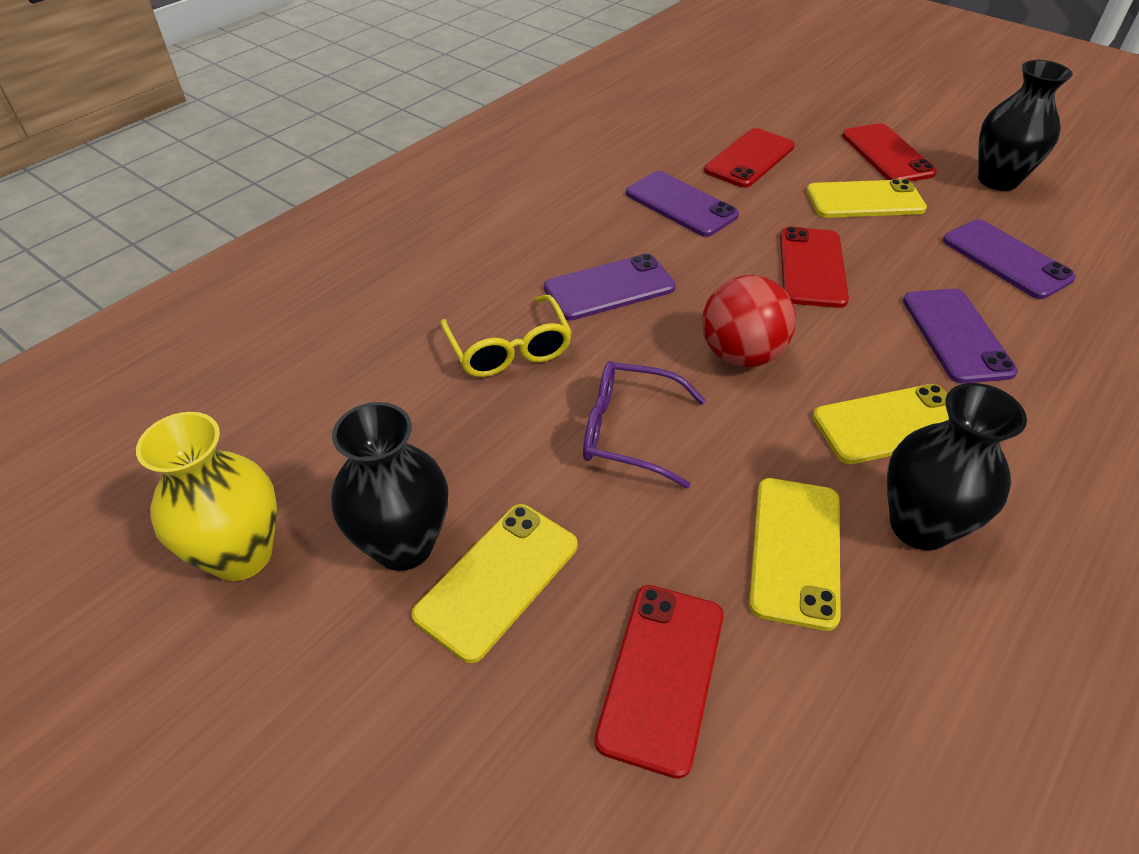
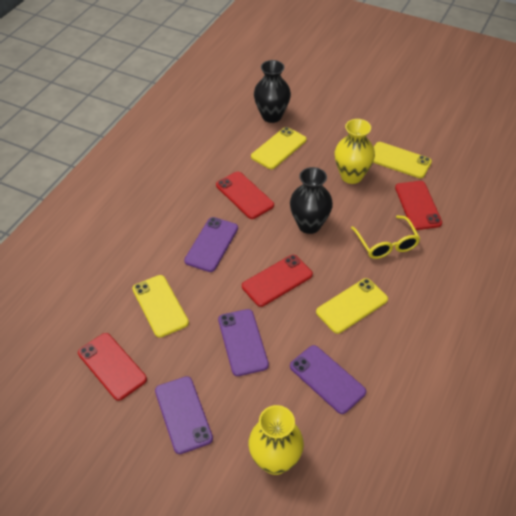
black vase: [331,402,448,571] [887,383,1027,551] [978,60,1073,191] = 3 -> [254,60,291,123] [290,167,333,234] = 2
purple glasses: [583,361,706,488] = 1 -> none = 0
red ball: [702,275,796,367] = 1 -> none = 0
yellow vase: [136,412,277,581] = 1 -> [248,405,304,475] [335,119,375,184] = 2

